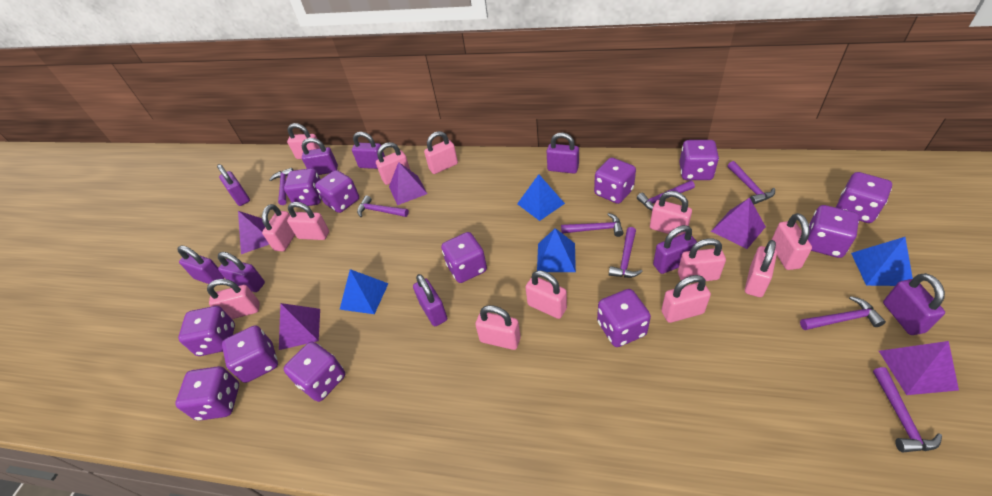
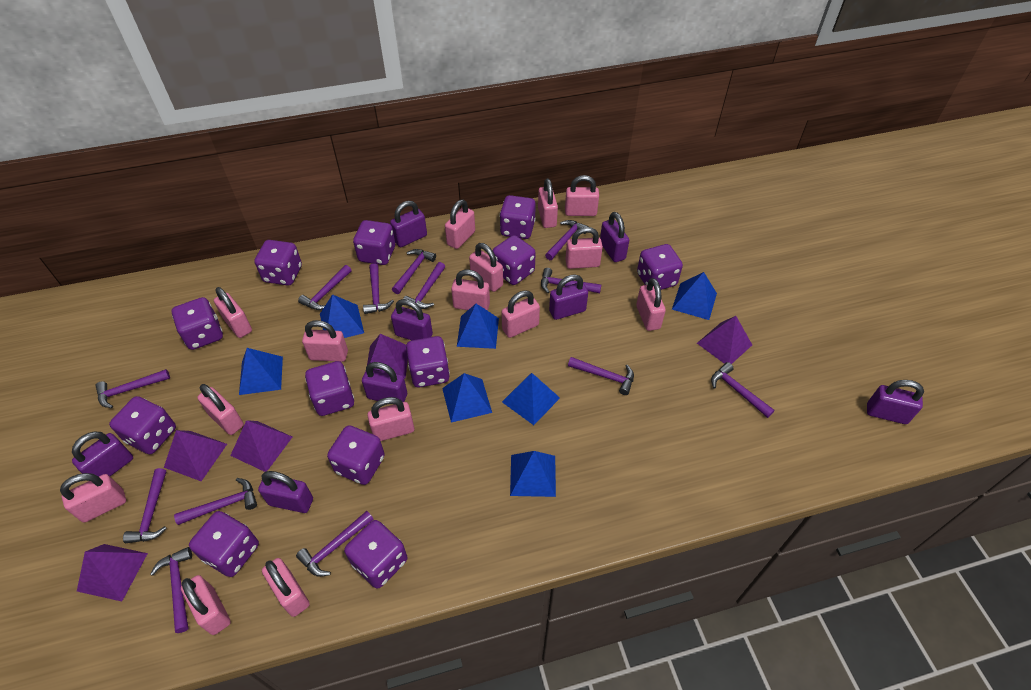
blue pyramid: [340,269,389,314] [517,174,565,221] [537,228,576,272] [851,237,913,286] = 4 -> [239,348,283,395] [320,294,364,338] [442,373,492,423] [457,304,499,349] [502,373,560,425] [510,451,556,497] [672,272,717,320] = 7
pink padlock: [207,279,260,319] [262,204,295,251] [287,123,320,159] [287,202,329,240] [376,142,411,185] [424,131,458,174] [475,305,521,350] [526,270,567,319] [650,191,692,236] [661,275,711,323] [678,238,726,281] [745,240,777,297] [772,213,812,270] = 13 -> [60,473,126,522] [181,575,231,635] [197,384,244,435] [214,287,252,338] [262,558,310,617] [302,320,348,362] [367,397,414,441] [445,200,475,249] [451,270,490,311] [469,243,503,292] [502,290,540,338] [538,178,558,228] [565,175,599,216] [565,227,603,269] [636,278,666,331] = 15
purple hammer: [269,168,294,205] [357,196,409,217] [561,213,623,237] [609,227,643,278] [637,180,695,211] [728,161,775,204] [800,296,886,330] [873,367,942,452] = 8 -> [95,369,170,408] [123,468,167,543] [150,547,192,633] [174,478,257,525] [296,511,374,577] [298,265,352,310] [363,263,394,314] [392,249,436,294] [403,262,445,309] [541,268,602,293] [545,220,589,260] [568,357,634,395] [711,362,774,418] = 13
purple padlock: [177,246,224,284] [217,164,250,206] [218,252,265,292] [302,138,338,175] [352,132,385,169] [413,274,447,326] [547,132,579,174] [653,225,697,274] [883,273,945,335] = 9 -> [72,432,133,477] [258,471,313,513] [362,362,407,402] [390,201,427,247] [391,299,433,340] [549,274,588,320] [600,212,629,262] [867,380,924,424] = 8

